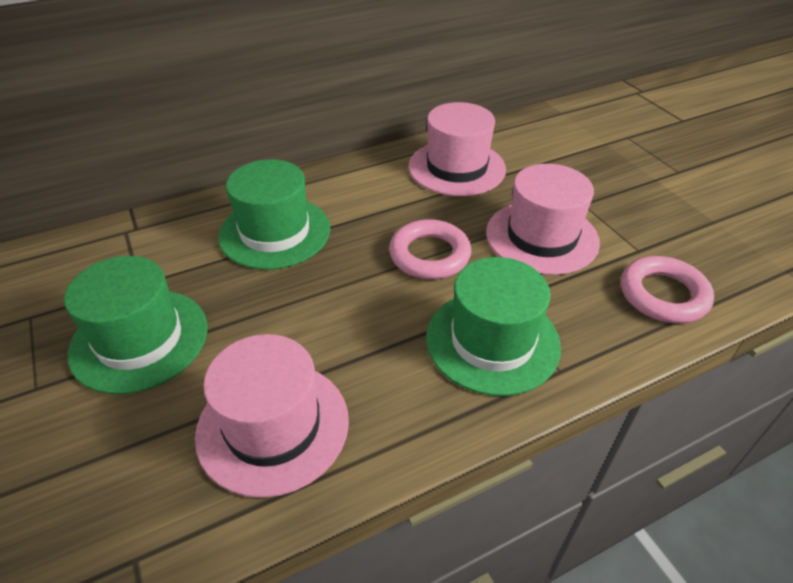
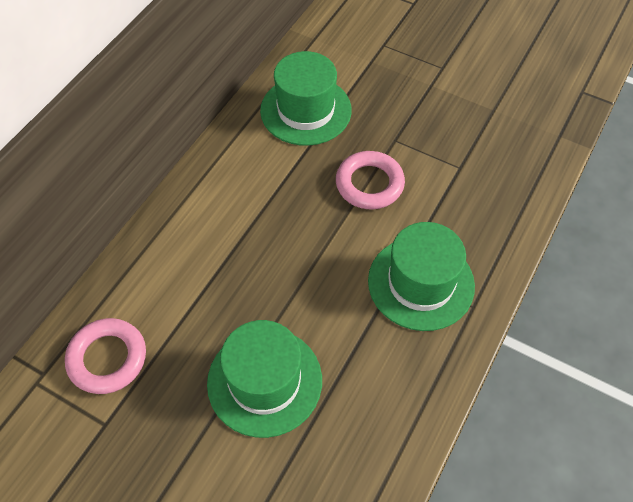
pink hat: [195,334,349,498] [409,102,506,196] [486,164,600,275] = 3 -> none = 0

